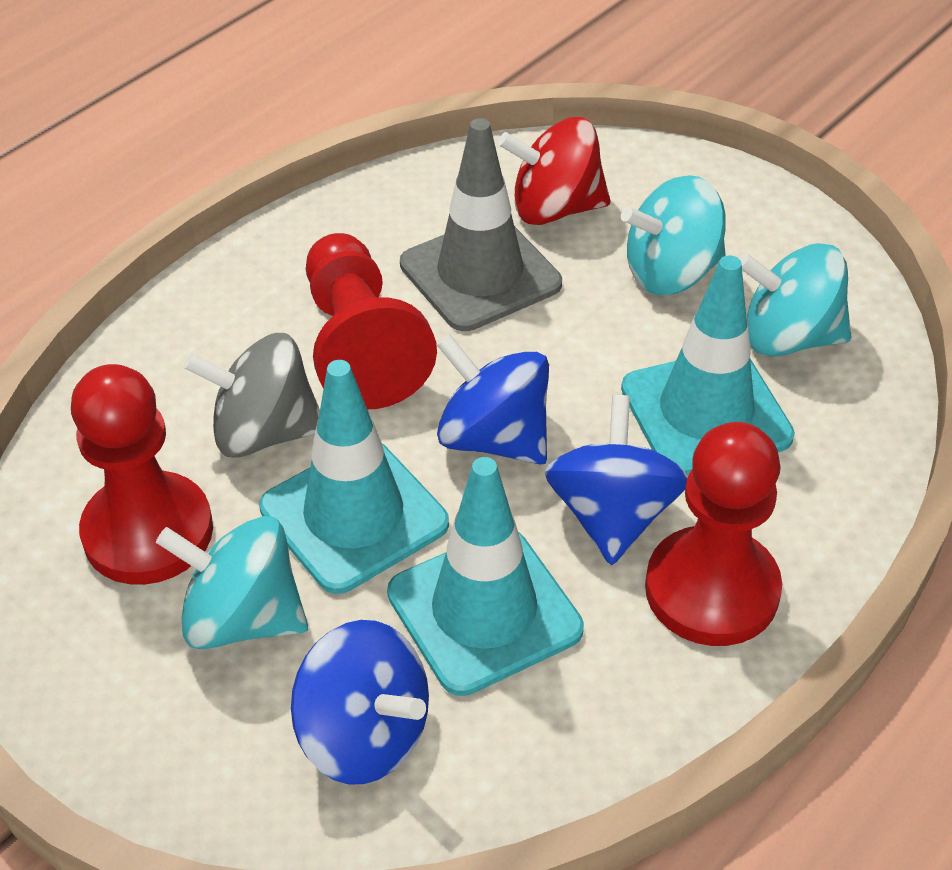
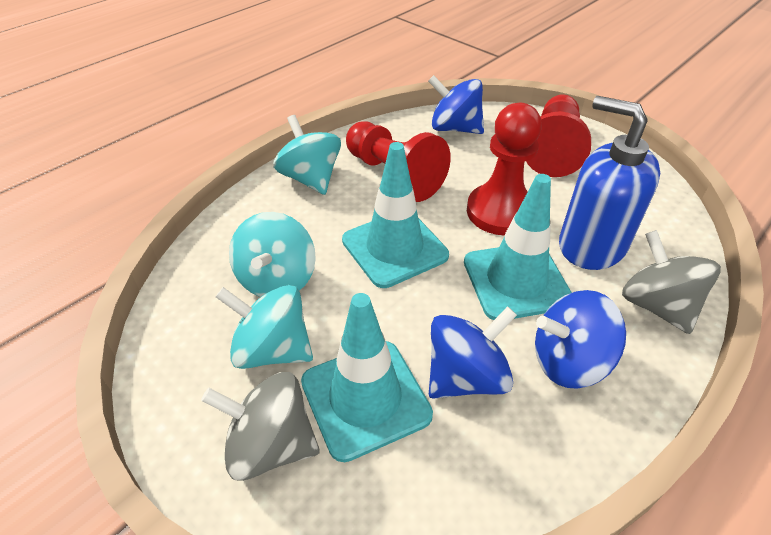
blue soap dispenser: none = 0 -> [559,96,660,270] = 1
grey spinning top: [184,333,320,458] = 1 -> [201,372,320,481] [622,230,721,334] = 2
grey traffic cone: [400,118,562,331] = 1 -> none = 0
red spinning top: [498,117,611,225] = 1 -> none = 0

